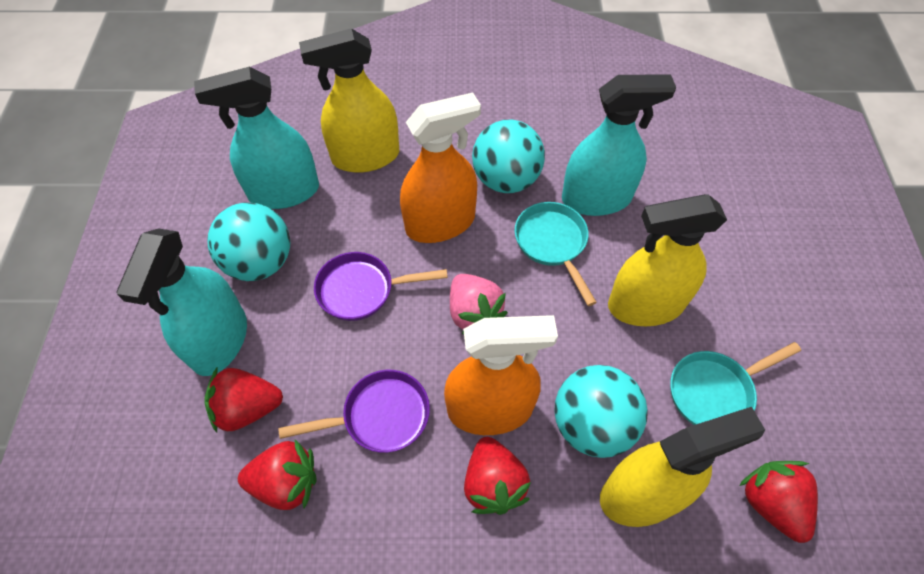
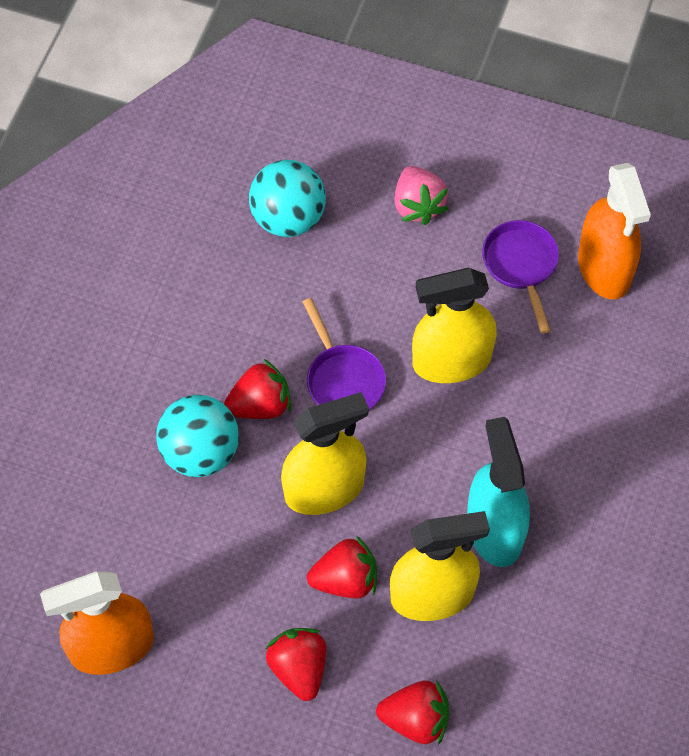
turquoise ball: [208,202,290,281] [472,120,545,193] [554,365,648,458] = 3 -> [156,395,239,477] [249,160,326,237] = 2
turquoise pan: [515,202,597,306] [670,342,801,425] = 2 -> none = 0
turquoise spray bottle: [116,228,247,376] [194,67,319,209] [562,74,676,216] = 3 -> [467,417,530,567] = 1

